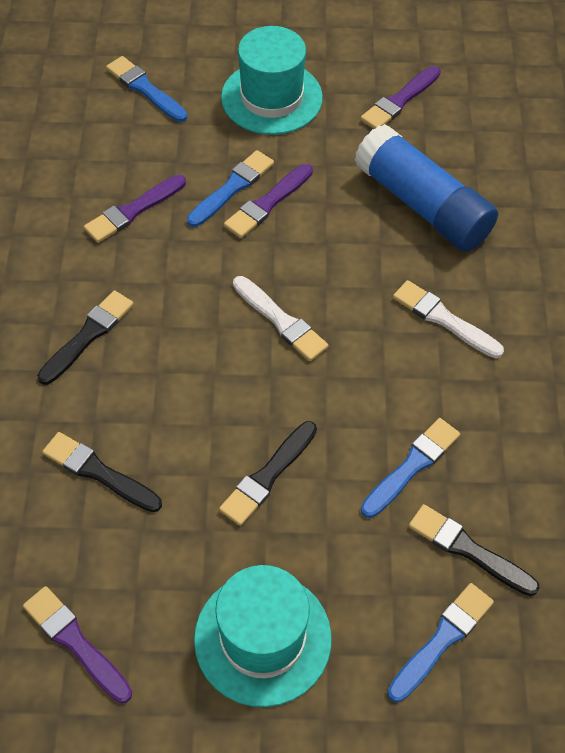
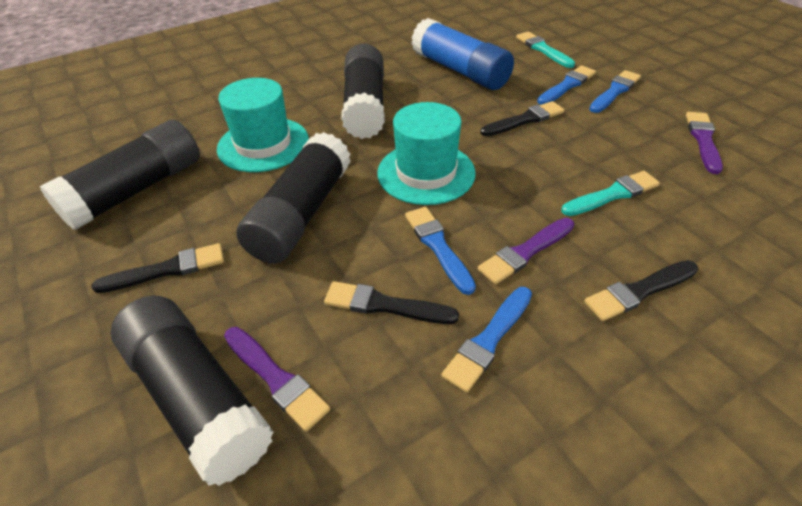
black glue stick: none = 0 -> [40,120,200,230] [110,295,274,486] [236,132,351,264] [341,44,385,139] = 4
purple brush: [23,586,132,703] [84,175,186,243] [224,164,313,238] [360,66,441,129] = 4 -> [224,327,330,431] [478,218,574,284] [686,112,723,174] = 3
turquoise brush: none = 0 -> [516,31,575,68] [561,171,660,216] = 2
white brush: [233,276,328,361] [393,280,504,358] = 2 -> none = 0

